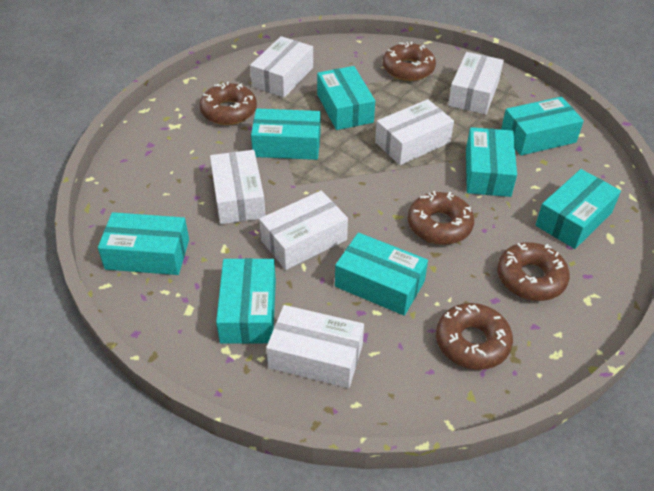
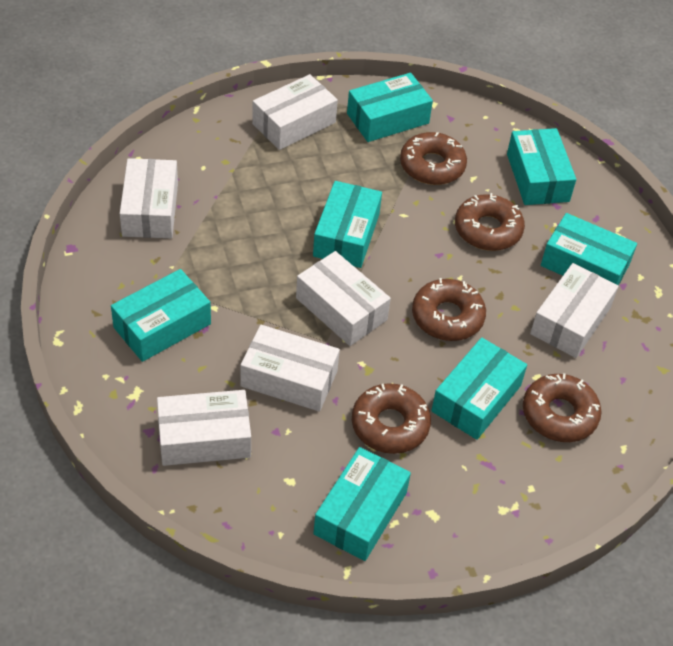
turquoise box: [98,212,189,275] [216,258,276,344] [251,108,321,160] [317,66,375,130] [335,233,428,316] [466,127,517,197] [501,97,584,155] [535,169,621,249] = 8 -> [111,269,211,362] [313,181,382,268] [313,447,411,561] [347,73,433,142] [431,337,527,440] [507,128,576,205] [541,213,637,285] = 7

